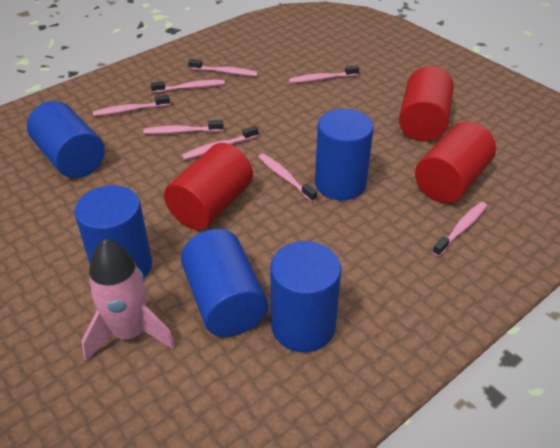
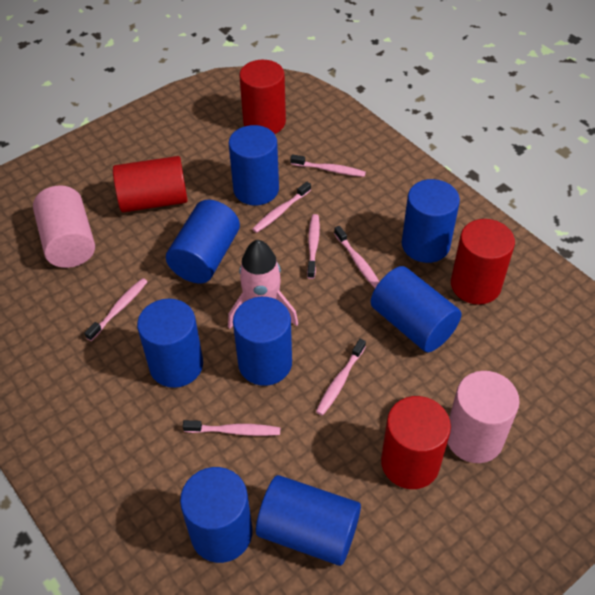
blue cylinder: [27,101,105,178] [74,185,152,278] [181,229,268,337] [270,241,341,352] [315,109,374,200] = 5 -> [137,299,203,388] [166,200,240,283] [180,467,252,563] [228,125,279,205] [233,297,292,386] [256,475,361,566] [371,266,461,352] [402,179,460,263] = 8
pink cylinder: none = 0 -> [33,185,95,268] [447,371,520,463] = 2
pink toothbrush: [93,95,170,116] [143,120,224,134] [151,80,225,93] [182,126,258,160] [188,59,258,76] [258,153,317,202] [289,65,359,83] [432,202,487,257] = 8 -> [84,278,148,341] [183,420,280,436] [252,182,311,233] [291,154,366,177] [307,214,320,279] [316,339,366,416] [334,226,379,288] = 7
red cylinder: [164,143,253,230] [399,66,454,141] [415,121,496,203] = 3 -> [113,156,188,213] [239,60,286,134] [381,396,451,489] [451,219,515,305] = 4

